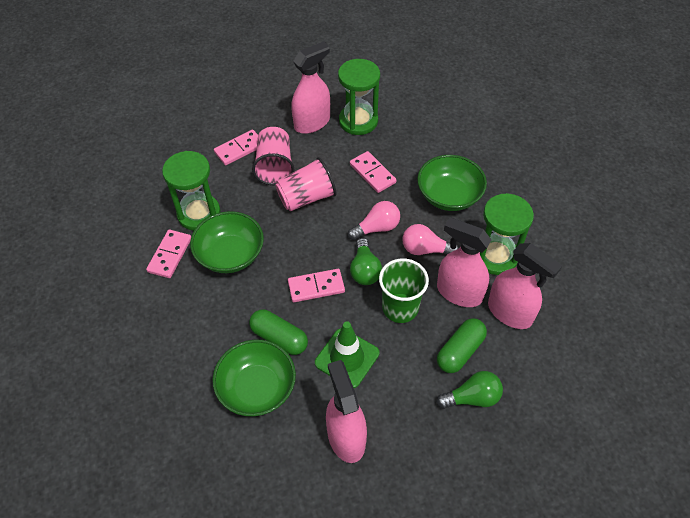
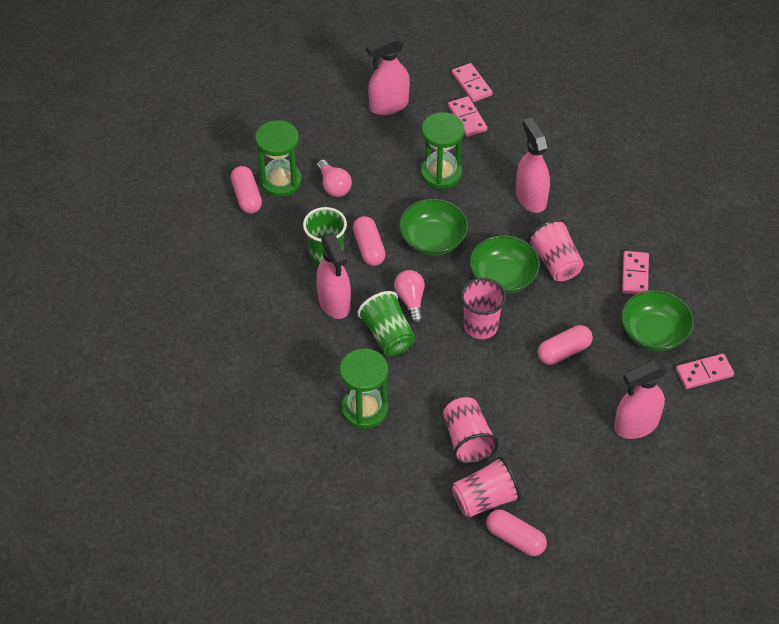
green capsule: [249,309,308,355] [437,318,487,373] = 2 -> none = 0
green cup: [379,258,429,323] = 1 -> [303,207,347,266] [358,291,415,355] = 2
green light bulb: [350,238,382,285] [437,371,503,409] = 2 -> none = 0
green traffic cone: [315,322,379,388] = 1 -> none = 0
pink capsule: none = 0 -> [231,166,262,214] [353,216,386,266] [486,509,547,556] [537,325,593,365] = 4
pink cup: [252,127,295,185] [275,157,336,211] = 2 -> [443,397,499,465] [452,456,521,518] [461,278,506,339] [528,219,584,281] = 4

